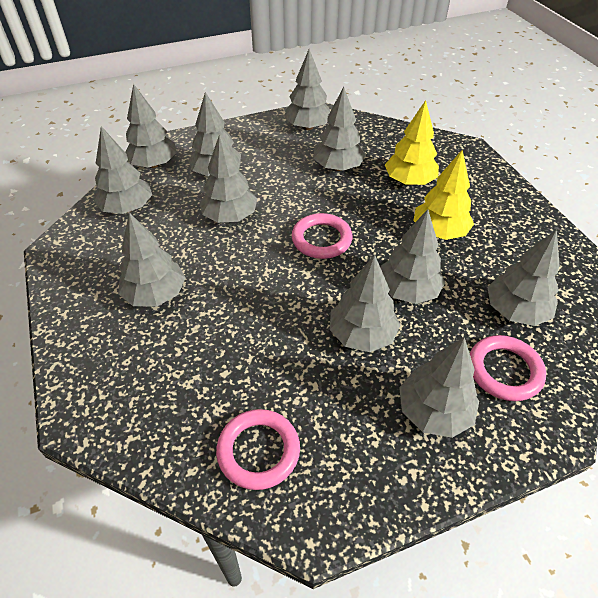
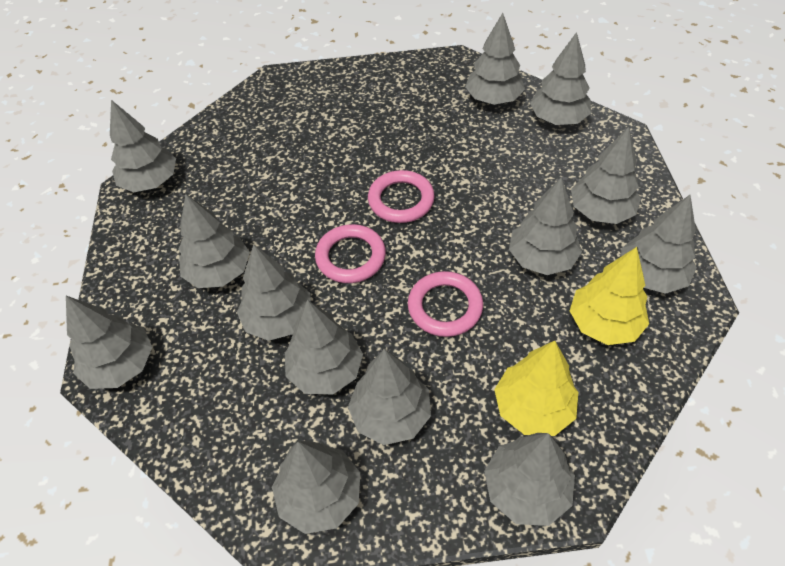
grey tree: [94,126,152,214] [118,213,186,307] [125,84,177,168] [188,92,241,176] [200,134,257,223] [284,49,330,130] [314,87,366,171] [330,255,400,352] [380,209,445,304] [399,337,479,438] [487,230,559,326] = 11 -> [66,296,152,389] [110,100,176,192] [179,194,250,288] [237,244,311,341] [272,440,360,534] [285,300,363,394] [348,349,431,445] [465,13,525,105] [484,433,575,526] [509,177,582,275] [530,32,591,125] [571,127,641,224] [621,195,697,294] = 13

